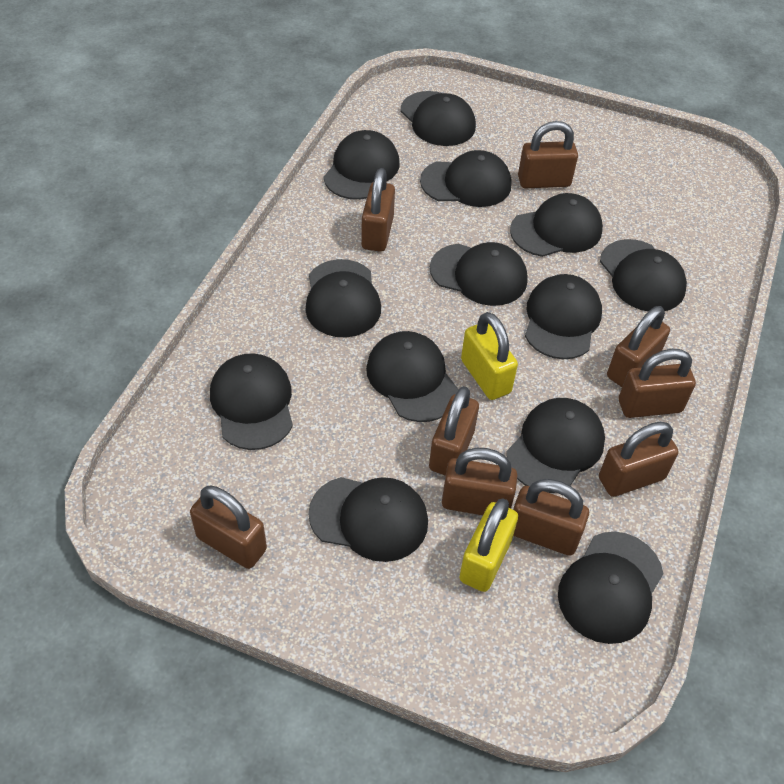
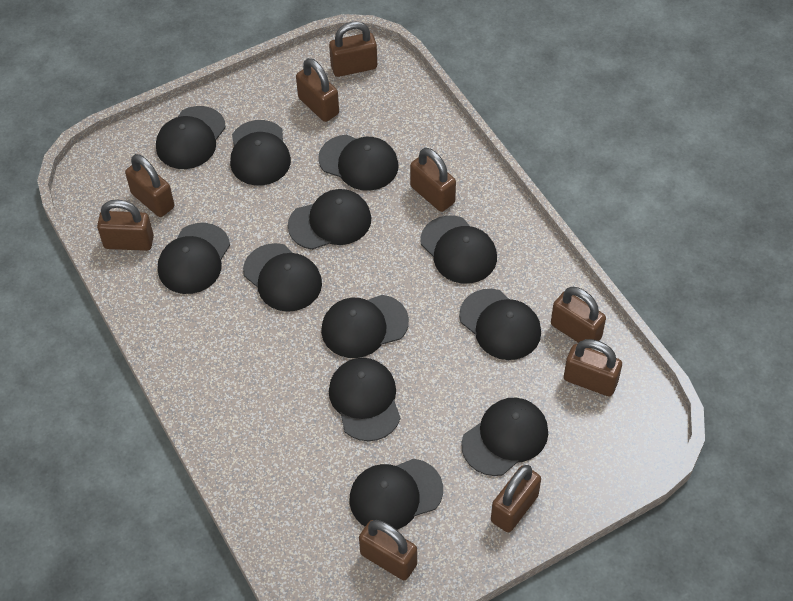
black cap: [210,353,293,450] [305,259,381,338] [308,477,428,562] [323,130,400,200] [366,331,459,422] [400,91,476,146] [420,150,511,207] [430,242,528,306] [506,398,605,493] [510,193,603,257] [525,274,602,359] [558,532,664,644] [600,239,687,312] = 13 -> [156,106,226,169] [158,223,230,294] [230,120,291,185] [243,243,322,312] [288,189,371,250] [318,134,399,191] [321,295,409,358] [329,358,401,441] [349,459,443,530] [421,215,497,284] [459,289,541,360] [461,398,548,476] = 12
yellow padlock: [459,498,518,592] [461,312,518,400] = 2 -> none = 0

